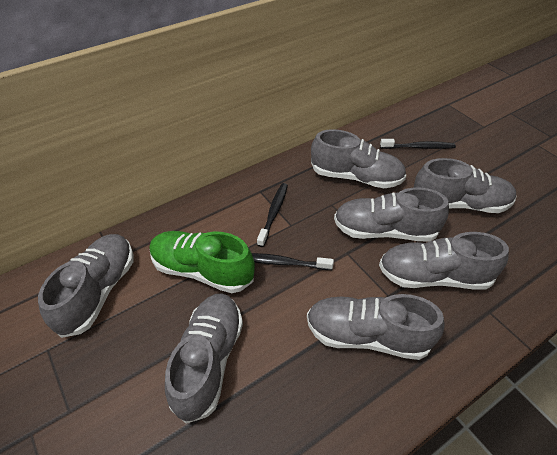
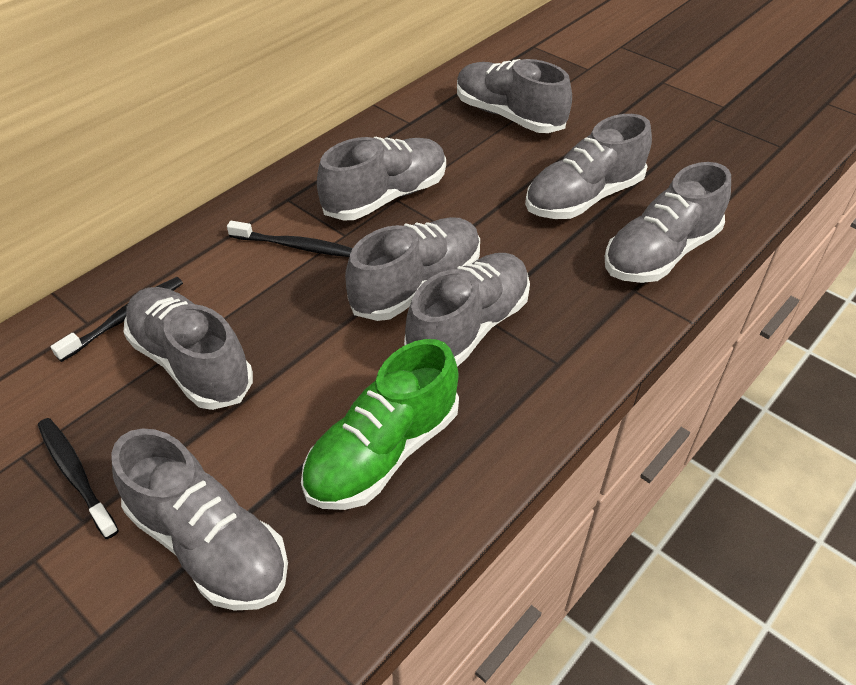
grey shoe: [38,234,133,338] [165,293,243,424] [307,294,445,360] [311,129,406,188] [334,188,449,242] [379,232,509,290] [414,158,516,213] = 7 -> [111,428,288,611] [124,287,253,410] [317,136,446,221] [345,217,480,321] [404,253,530,367] [457,59,572,133] [525,114,652,219] [605,162,731,283] = 8

